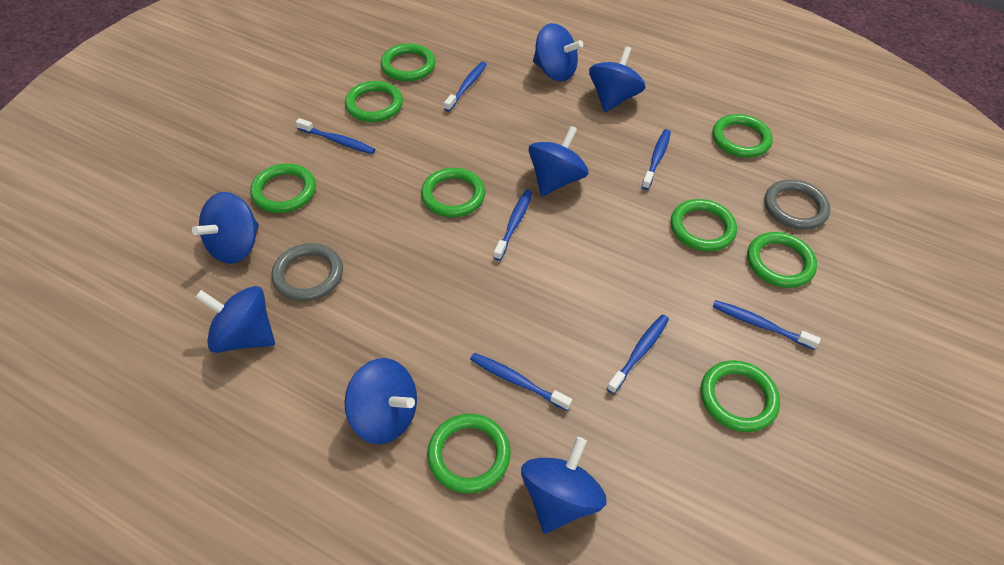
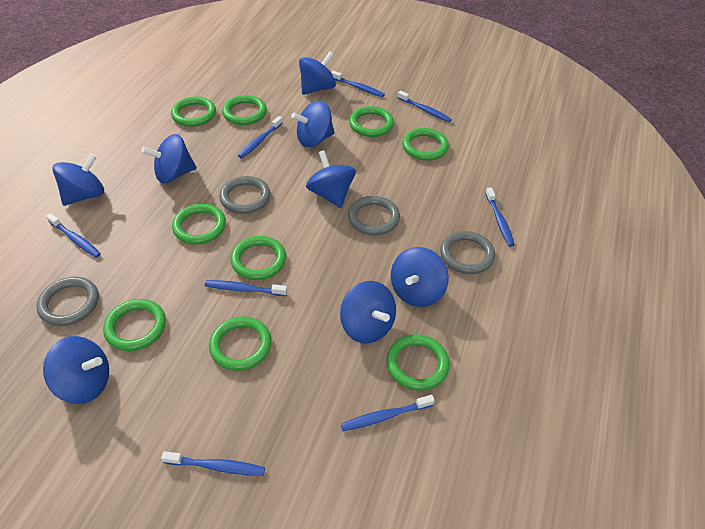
blue spinning top: [192,192,259,264] [195,286,275,353] [345,358,417,444] [521,437,607,533] [529,126,589,196] [533,23,583,81] [589,46,645,112] = 7 -> [43,336,109,404] [52,153,104,206] [142,134,196,183] [291,101,335,148] [299,51,336,95] [306,150,356,208] [340,281,396,344] [391,247,449,307] = 8
blue toothbrush: [296,118,375,154] [444,62,487,112] [470,353,572,411] [493,190,533,261] [607,315,669,394] [642,129,671,190] [712,300,821,350] = 7 -> [46,213,101,258] [161,451,265,476] [205,280,287,296] [238,116,283,158] [331,71,385,97] [341,395,435,431] [397,90,452,122] [485,187,515,247] = 8
grey ring: [272,243,343,301] [764,180,830,230] = 2 -> [36,277,99,326] [219,176,271,214] [348,196,400,235] [440,231,495,274] = 4

